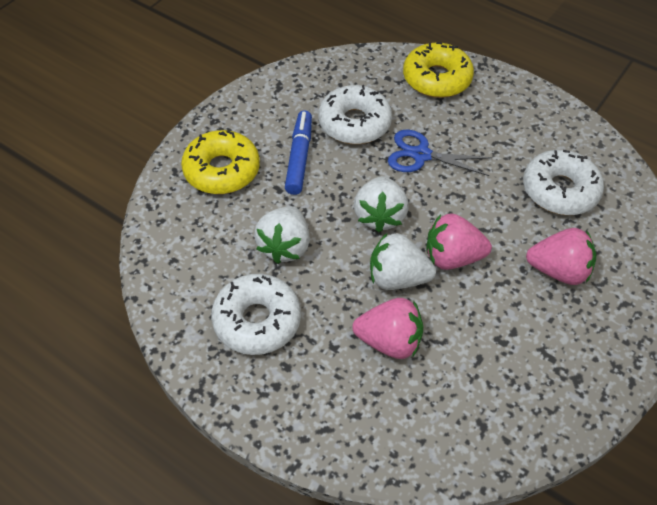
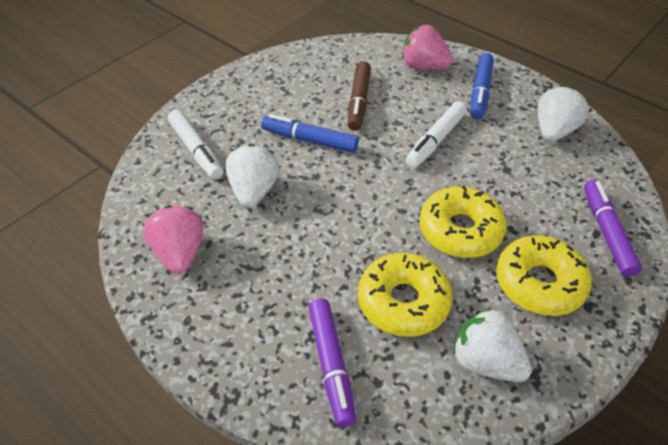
blue marker: [285,110,312,195] = 1 -> [261,114,359,153] [470,53,494,119] = 2
blue scissors: [388,130,492,176] = 1 -> none = 0
brown marker: none = 0 -> [348,61,371,131] = 1
pink strawberry: [352,298,423,359] [427,213,492,270] [526,228,596,285] = 3 -> [143,205,204,274] [402,25,453,70] = 2
purple marker: none = 0 -> [309,299,356,427] [584,180,642,277] = 2
white donut: [211,274,301,355] [319,85,392,144] [523,150,604,215] = 3 -> none = 0
white marker: none = 0 -> [168,109,224,180] [406,101,467,168] = 2
yellow donut: [181,130,260,194] [403,42,474,98] = 2 -> [358,253,453,337] [419,186,507,258] [496,235,592,316] = 3

